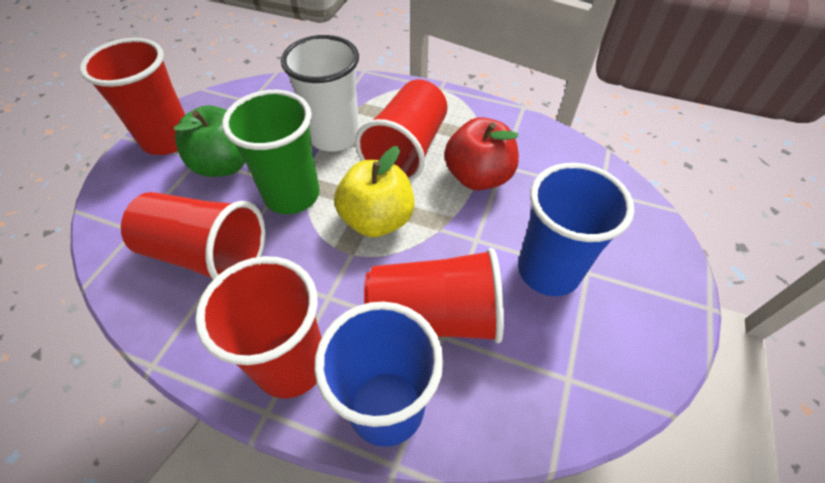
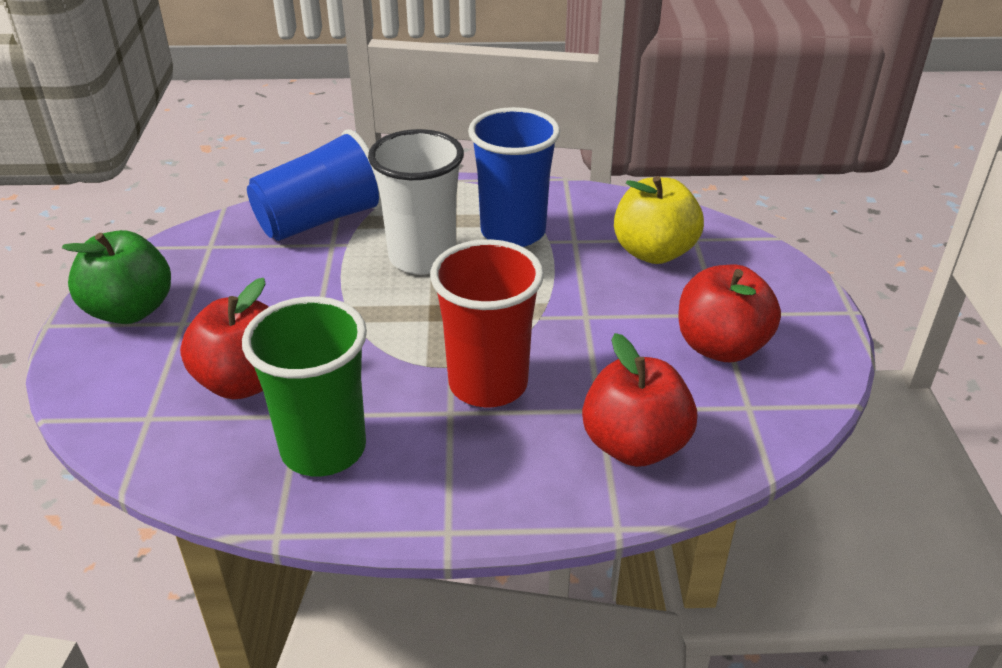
red apple: [444,117,519,191] = 1 -> [180,278,269,399] [582,333,697,467] [678,265,781,362] = 3
red cup: [80,38,185,155] [121,192,265,280] [195,256,322,398] [355,80,448,182] [364,248,504,343] = 5 -> [430,239,544,408] = 1

